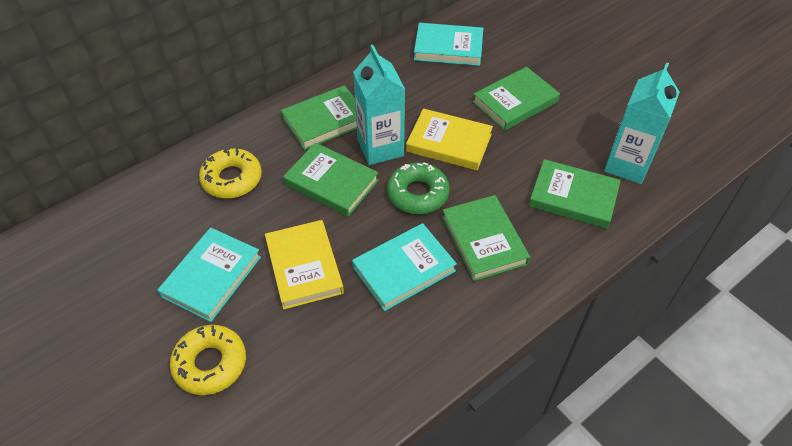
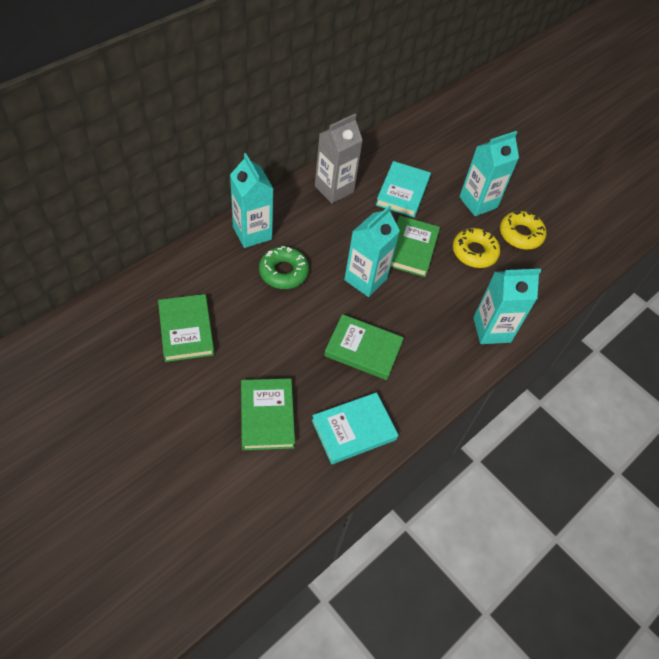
green book: [281,85,357,150] [283,143,379,217] [442,195,530,281] [473,67,560,131] [529,159,621,229] = 5 -> [158,294,214,362] [241,379,295,450] [324,314,404,380] [391,216,440,277] = 4
grey carton: none = 0 -> [315,114,363,204] = 1
turquoise book: [158,228,261,322] [352,223,457,311] [414,23,483,66] = 3 -> [312,392,398,464] [376,161,431,217] = 2
turquoise carton: [353,45,405,165] [604,63,680,184] = 2 -> [230,153,273,248] [344,205,400,297] [459,131,519,216] [473,269,541,344] = 4
yellow book: [265,220,344,310] [406,108,493,170] = 2 -> none = 0

